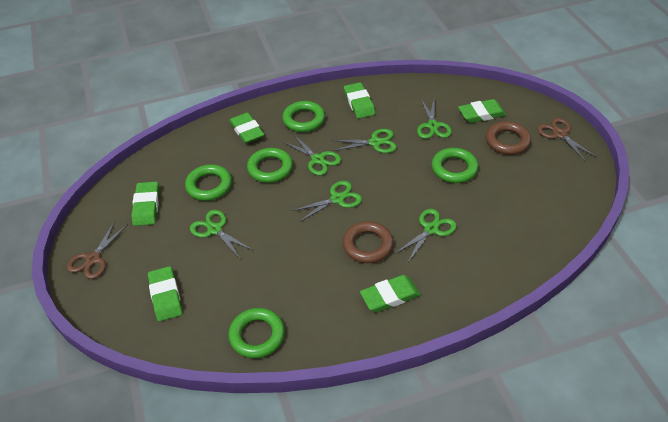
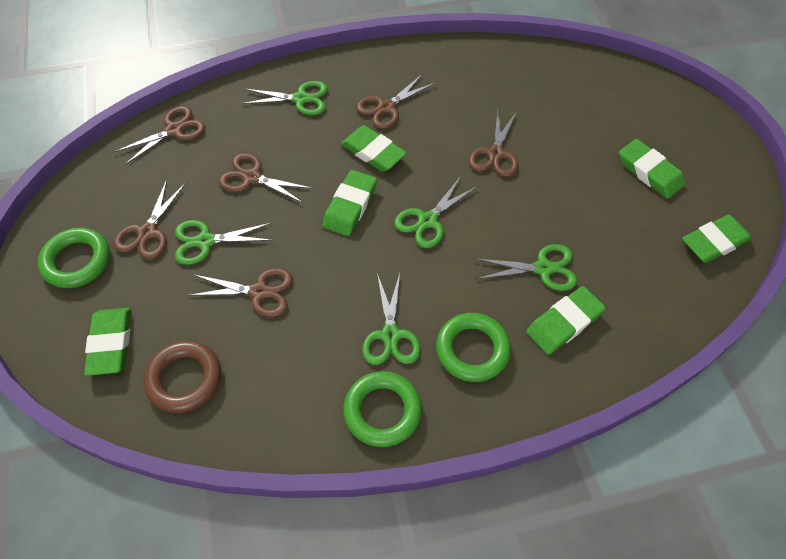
brown ring: [342,221,393,263] [485,121,531,155] = 2 -> [143,340,221,413] = 1
brown scissors: [67,221,128,279] [537,118,597,162] = 2 -> [114,179,186,259] [115,106,205,165] [188,268,293,317] [219,153,313,203] [356,74,435,129] [469,108,518,177] = 6
green ring: [185,165,232,201] [228,308,285,358] [247,148,293,183] [282,101,325,132] [432,148,478,183] = 5 -> [38,228,110,288] [343,371,422,447] [436,313,511,382] = 3
green scissors: [190,210,252,260] [283,134,341,176] [292,181,362,222] [331,129,397,153] [394,209,457,262] [417,97,452,139] = 6 -> [175,220,271,265] [242,81,328,115] [362,273,420,365] [394,176,477,248] [476,244,577,291] = 5

